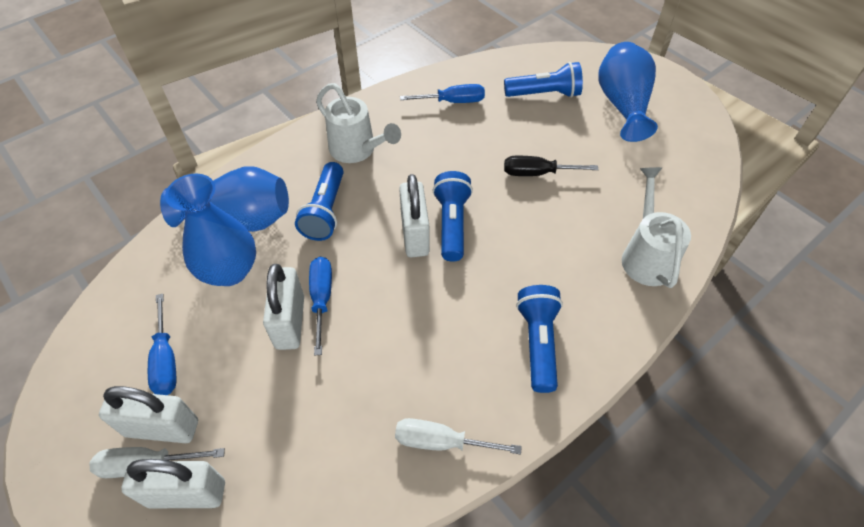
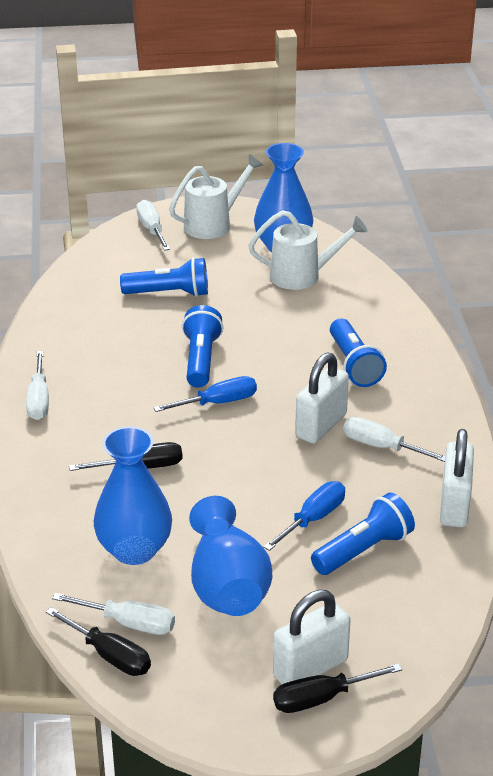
black screwdriver: [504,156,599,176] = 1 -> [45,607,151,676] [69,442,183,471] [273,663,402,713] = 3
blue screwdriver: [148,294,176,395] [309,257,332,355] [400,84,485,103] = 3 -> [153,376,257,412] [263,481,345,551] = 2
white padlock: [99,386,198,443] [122,459,225,508] [263,264,304,350] [399,174,430,257] = 4 -> [273,590,351,684] [295,352,349,444] [440,429,474,528] = 3
white screwdriver: [90,447,225,478] [395,418,522,455] = 2 -> [26,351,49,420] [52,593,175,635] [136,200,170,251] [343,417,445,462] = 4

